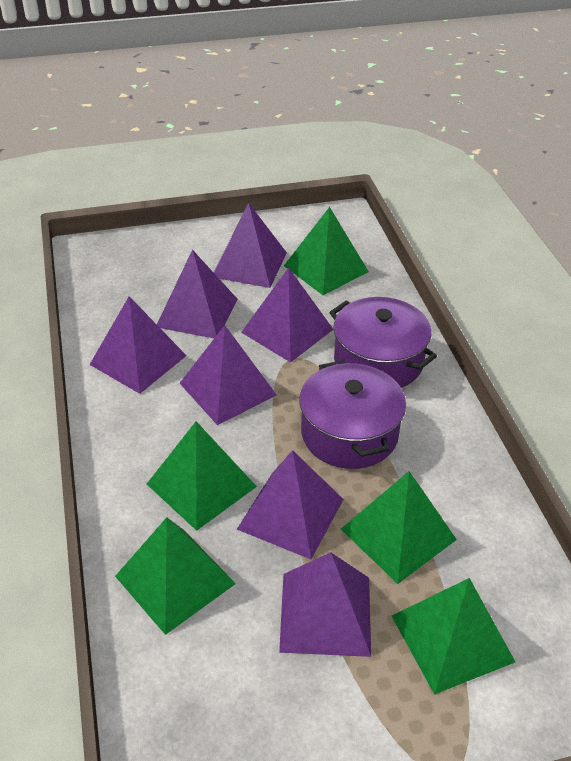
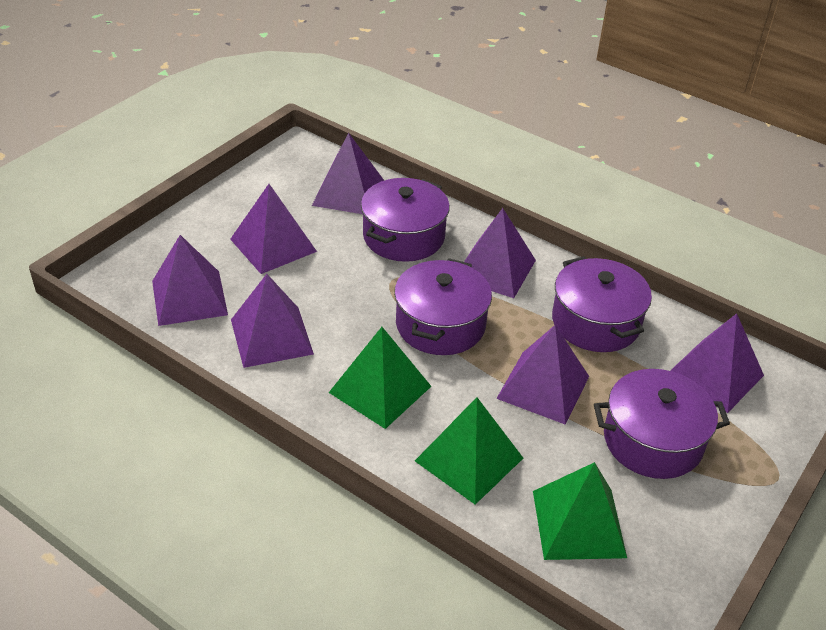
green pyramid: [115,517,236,635] [147,421,257,531] [284,207,369,295] [341,471,457,584] [392,578,515,695] = 5 -> [329,327,431,429] [415,397,523,505] [533,462,627,560] = 3
purple pot: [300,360,406,469] [329,297,437,388] = 2 -> [361,178,450,262] [394,258,492,355] [552,256,652,352] [594,369,730,479] = 4

